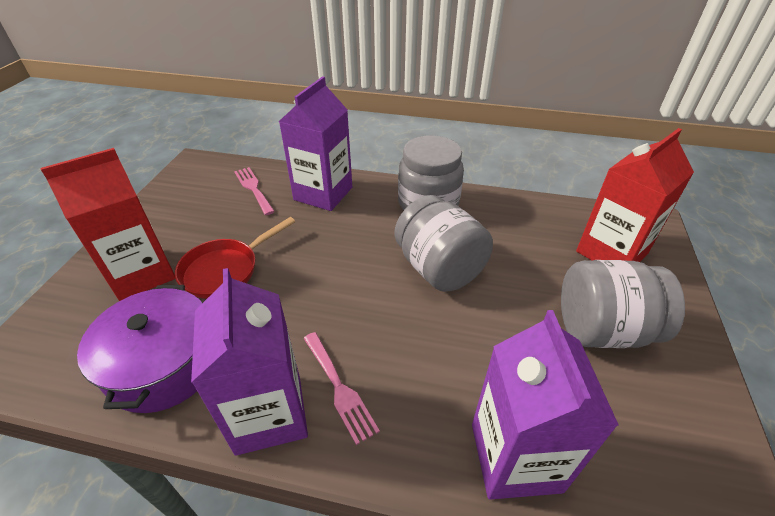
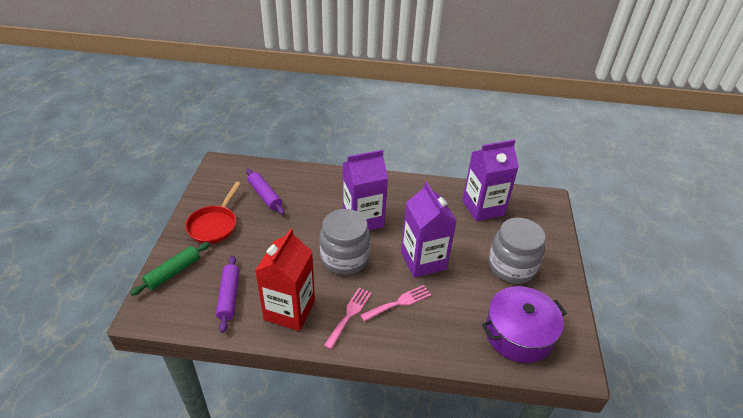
green rolling pin: none = 0 -> [130,242,210,296] = 1
grey jar: [394,195,493,292] [398,135,464,210] [561,260,685,348] = 3 -> [320,209,370,275] [489,218,546,284] = 2
purple rolling pin: none = 0 -> [216,255,239,333] [246,169,285,215] = 2
red carton: [40,148,175,301] [576,128,694,262] = 2 -> [255,228,315,331] = 1

